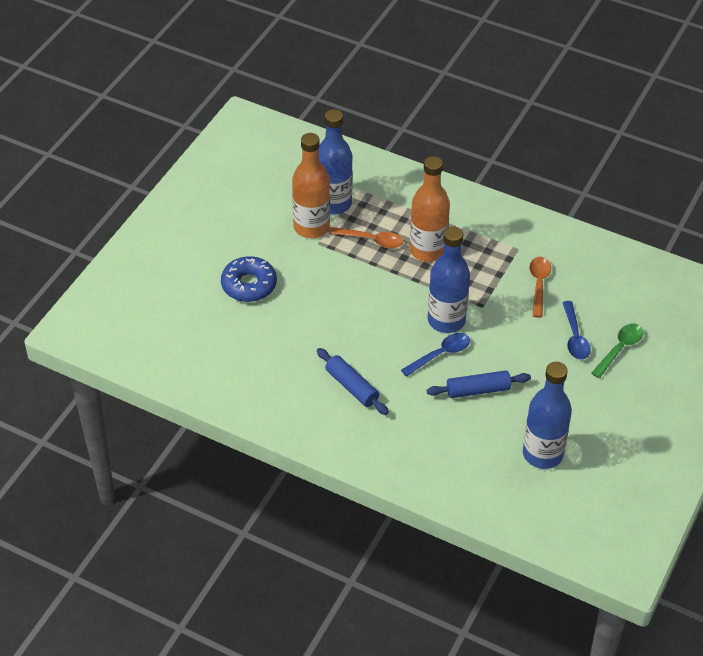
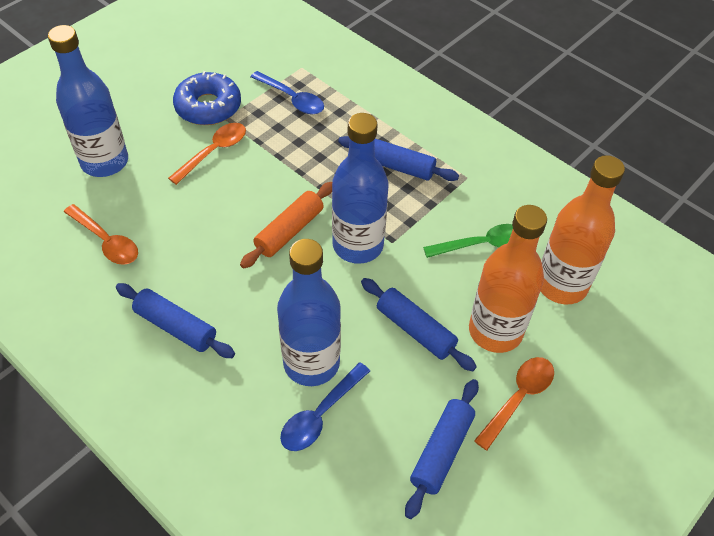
blue rolling pin: [317,348,389,415] [427,370,531,398] = 2 -> [116,283,235,358] [338,136,459,181] [361,278,477,371] [405,379,479,519] = 4
orange rolling pin: none = 0 -> [240,182,332,268] = 1
orange spoon: [329,227,403,248] [529,257,551,318] = 2 -> [64,204,138,265] [168,123,246,185] [474,357,554,450] = 3

